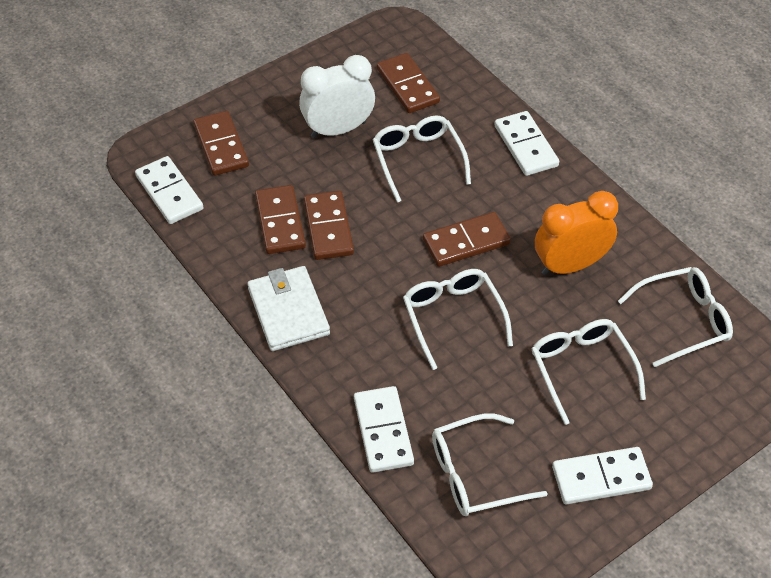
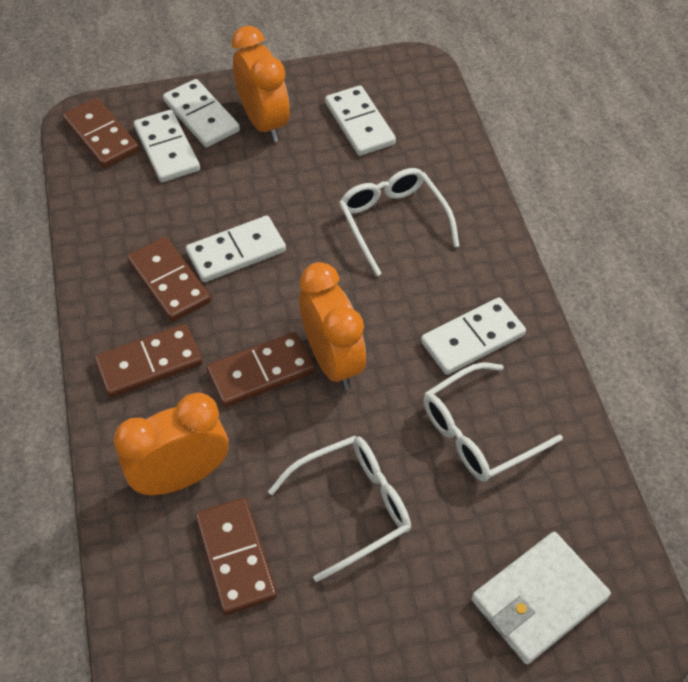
orange clock: [535,191,618,275] = 1 -> [114,393,229,495] [232,26,290,142] [299,262,366,390] = 3
white clock: [299,55,375,138] = 1 -> none = 0
white domino: [135,156,204,224] [354,386,414,473] [494,111,559,176] [552,447,653,504] = 4 -> [134,110,200,182] [163,79,240,147] [186,216,286,282] [325,85,396,156] [421,297,526,375] = 5
white glasses: [373,116,471,203] [403,269,513,370] [432,413,548,516] [532,319,646,425] [618,267,733,367] = 5 -> [268,435,411,582] [339,168,459,276] [423,362,563,482] = 3

